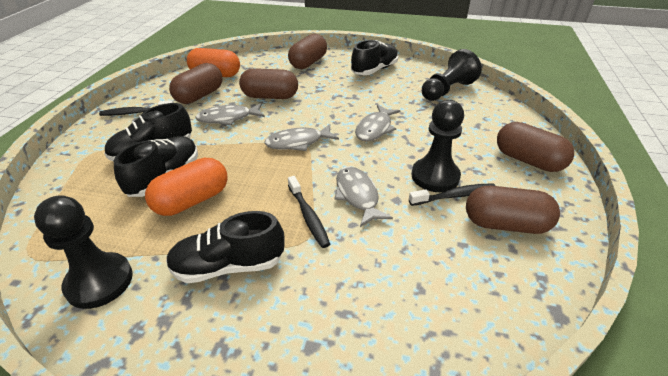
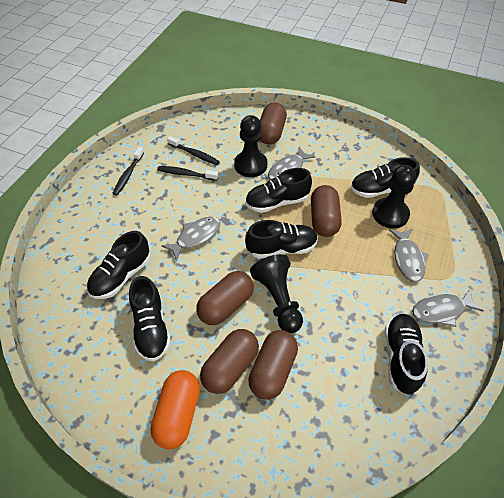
black shoe: [104,103,192,161] [114,136,198,197] [166,211,285,283] [351,40,398,75] = 4 -> [87,231,150,299] [129,276,171,362] [245,168,312,213] [245,220,318,259] [351,157,420,198] [385,314,428,395] = 6
orange capsule: [145,158,228,216] [187,48,240,77] = 2 -> [151,370,200,449] = 1

